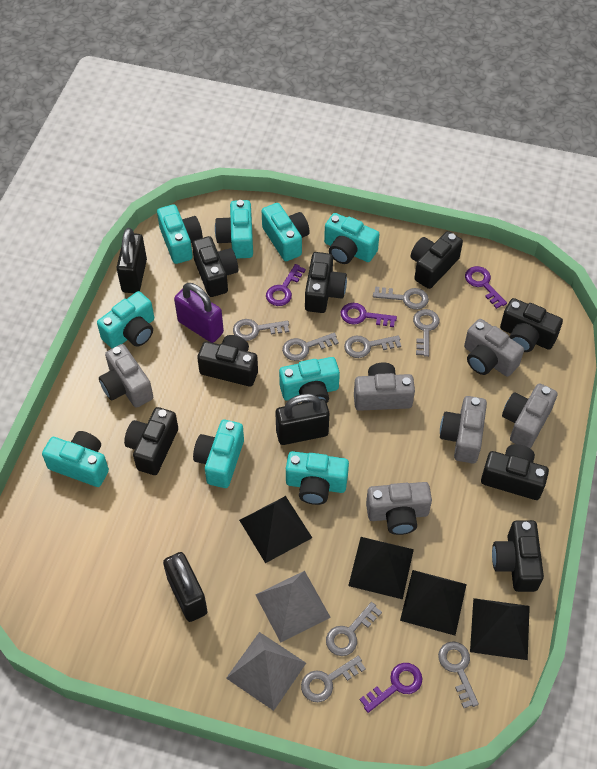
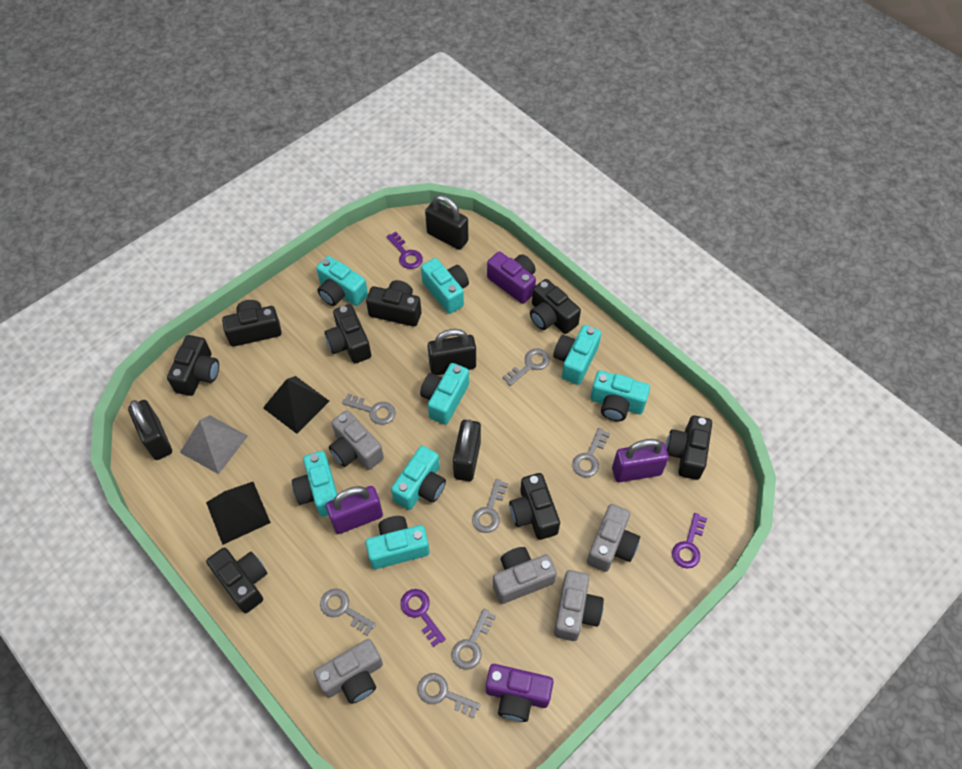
black padlock: [116,228,147,293] [163,552,208,622] [275,394,329,445] = 3 -> [128,400,172,460] [425,195,468,250] [428,329,476,375] [453,419,481,481] = 4
black pyramid: [239,496,312,563] [348,537,414,599] [400,570,467,636] [470,598,530,660] = 4 -> [206,482,271,545] [263,376,329,434] = 2
grey camera: [99,344,153,408] [354,362,415,411] [366,482,432,535] [440,396,487,464] [464,319,524,377] [502,383,558,448] = 6 -> [314,639,383,704] [329,410,384,470] [493,547,557,604] [554,570,604,641] [587,504,640,572] = 5
grey key: [233,319,289,341] [282,333,339,361] [301,656,366,702] [326,602,382,656] [344,335,401,358] [373,286,429,310] [413,309,439,357] [438,642,479,708] = 8 -> [320,589,376,635] [342,393,396,425] [418,673,481,718] [452,609,496,670] [472,479,508,533] [502,348,550,386] [572,428,610,477] = 7
grey pyramid: [226,632,306,711] [255,571,331,643] = 2 -> [180,415,248,474] = 1
purple camera: none = 0 -> [486,664,553,722] [487,251,536,304] = 2
purple key: [266,264,306,306] [341,303,397,327] [359,663,422,713] [465,266,507,309] = 4 -> [386,232,423,269] [401,589,446,647] [672,513,707,569] = 3
purple padlock: [174,283,224,343] = 1 -> [326,486,383,534] [612,439,669,482] = 2
turquoise camera: [42,431,109,487] [97,291,154,349] [157,204,203,264] [193,420,244,488] [215,200,253,259] [262,203,310,261] [279,357,340,403] [286,451,349,505] [324,213,379,264] = 9 -> [292,451,337,517] [316,256,368,306] [366,516,430,569] [391,446,446,510] [420,363,469,425] [421,258,469,314] [553,325,601,385] [590,371,650,421] = 8

